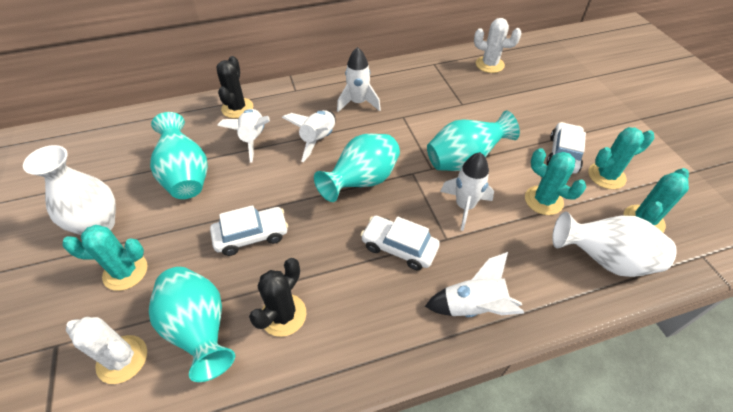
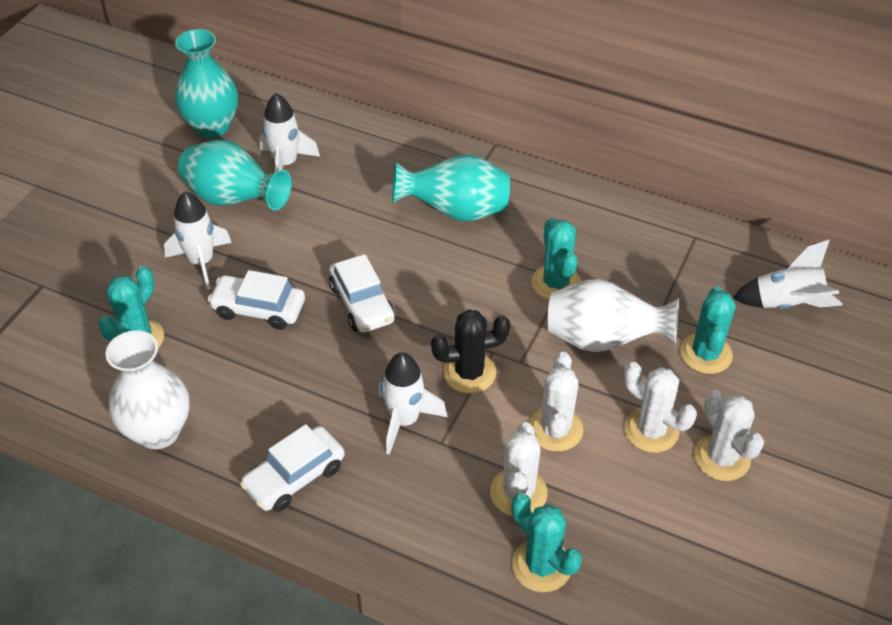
black cactus: [216,56,253,118] [249,258,306,337] = 2 -> [431,310,510,394] = 1
turquoise vase: [149,267,235,382] [150,112,208,199] [314,134,400,202] [427,111,520,171] = 4 -> [175,29,238,138] [178,140,292,210] [392,155,510,221] = 3
white cactus: [66,317,147,384] [474,18,522,73] = 2 -> [490,422,548,516] [529,352,584,451] [624,362,697,453] [694,390,764,481] = 4
white rocket: [217,109,270,163] [282,110,336,162] [337,47,381,112] [425,252,524,317] [440,152,494,231] = 5 -> [164,191,232,290] [259,93,320,173] [378,352,447,455] [733,240,843,309] = 4

